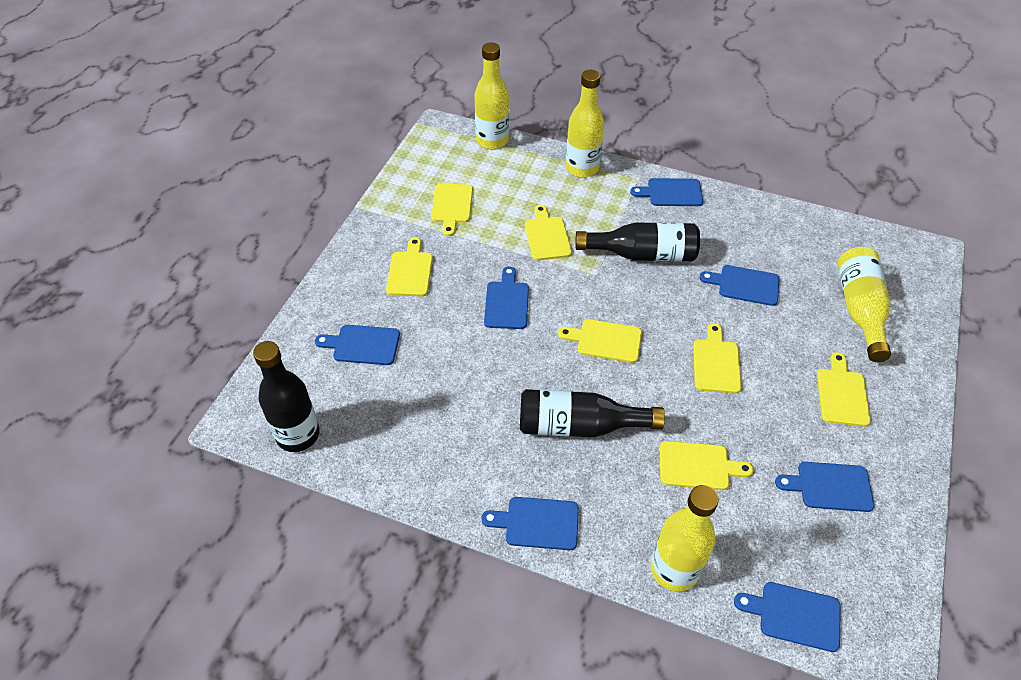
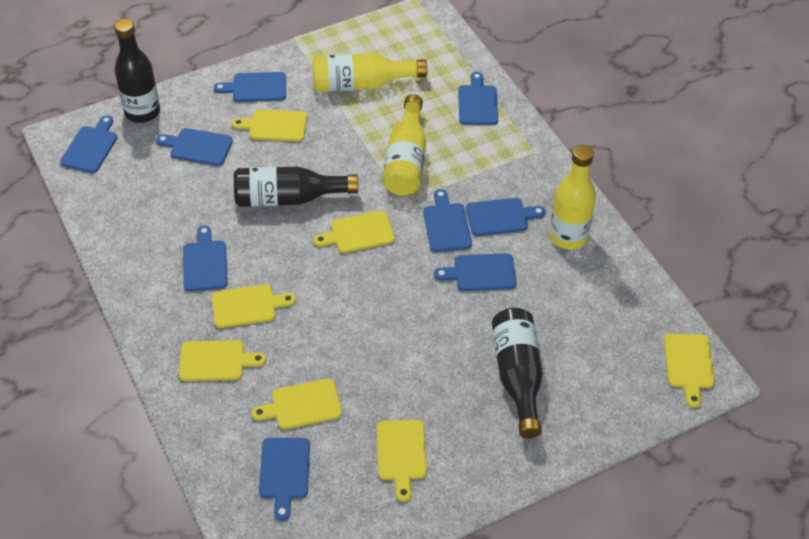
blue cutting board: [315,325,400,365] [481,497,579,550] [484,267,529,329] [630,178,703,206] [699,265,780,306] [734,582,841,652] [775,462,875,512] = 7 -> [60,115,117,173] [156,128,233,166] [183,225,228,291] [214,72,286,102] [259,438,310,521] [423,189,472,252] [434,253,517,291] [458,72,498,125] [466,198,546,236] = 9
yellow bottle: [475,42,509,149] [566,70,604,177] [651,485,719,591] [838,247,891,362] = 4 -> [312,53,427,92] [383,94,426,195] [549,145,596,250] = 3

